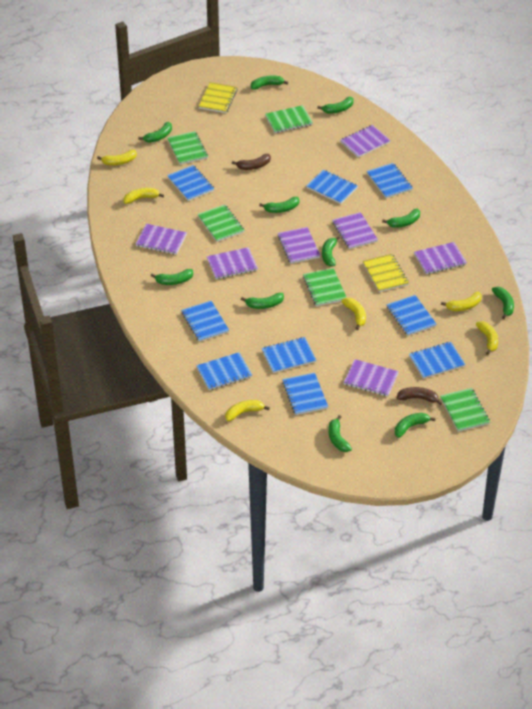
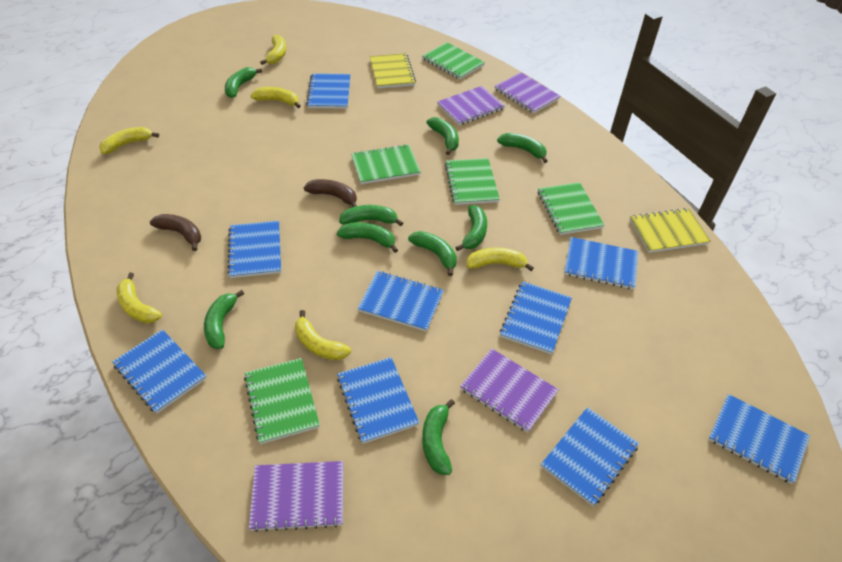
green banana: [138,122,172,143] [151,269,193,285] [241,293,284,309] [251,75,288,90] [259,197,299,213] [317,97,354,113] [322,236,341,267] [329,415,352,452] [382,209,420,228] [395,413,435,438] [492,287,514,319] = 11 -> [204,290,244,349] [225,67,262,98] [337,222,398,253] [339,205,403,226] [408,231,457,276] [422,399,455,475] [427,117,459,155] [456,205,487,251] [497,133,548,163] = 9
purple notebook: [136,224,187,255] [207,247,258,279] [278,227,321,264] [332,212,378,249] [340,125,391,157] [344,359,399,397] [414,242,467,275] = 7 -> [249,461,343,532] [437,86,505,126] [460,349,559,433] [495,72,560,114] = 4

